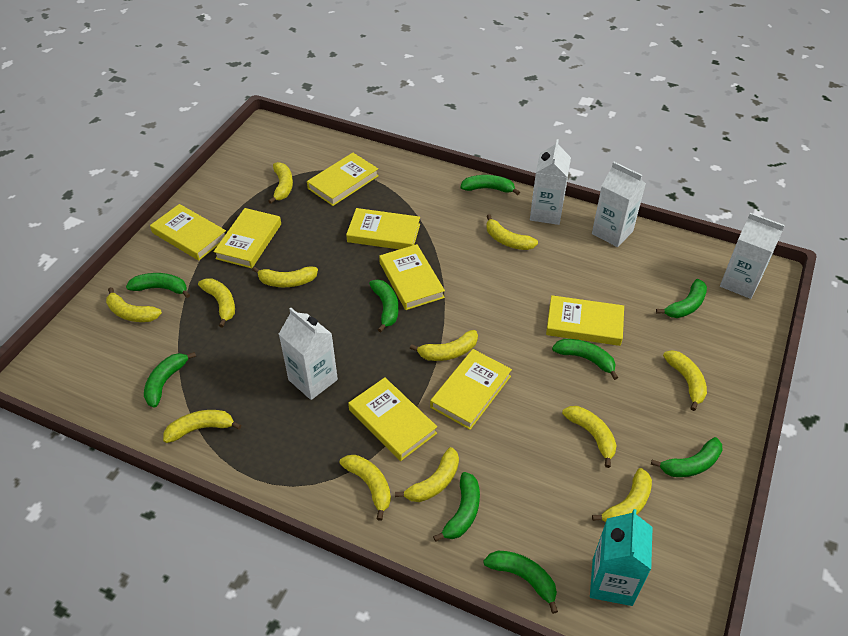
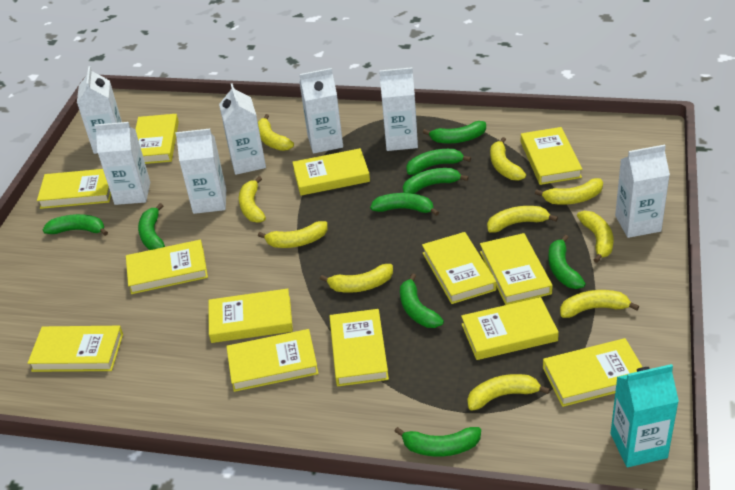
white carton: [279,308,338,400] [530,139,571,225] [592,162,646,247] [720,213,785,299] = 4 -> [77,66,122,154] [95,122,150,205] [176,128,226,214] [219,83,266,175] [300,68,343,153] [379,67,418,151] [615,145,670,238] = 7
yellow banana: [106,287,162,322] [163,410,241,443] [198,278,235,328] [252,266,318,287] [268,162,293,204] [339,455,391,521] [395,447,459,502] [410,330,478,361] [486,214,538,250] [562,406,617,468] [592,468,652,522] [663,350,707,411] = 12 -> [239,176,266,223] [258,114,294,151] [258,221,328,248] [320,264,393,293] [467,374,550,411] [487,206,558,233] [490,137,526,180] [535,178,603,205] [560,290,639,318] [577,211,613,263] = 10
yellow book: [150,204,226,260] [213,208,281,269] [307,153,379,206] [346,208,420,249] [348,377,437,461] [379,244,445,310] [430,349,512,430] [546,295,624,346] = 8 -> [28,326,123,372] [37,169,111,209] [126,240,208,294] [135,114,179,164] [209,288,293,343] [226,329,319,392] [292,148,370,196] [329,309,389,386] [422,232,496,304] [461,297,559,360] [480,233,553,305] [521,127,583,185] [543,338,642,407] = 13

